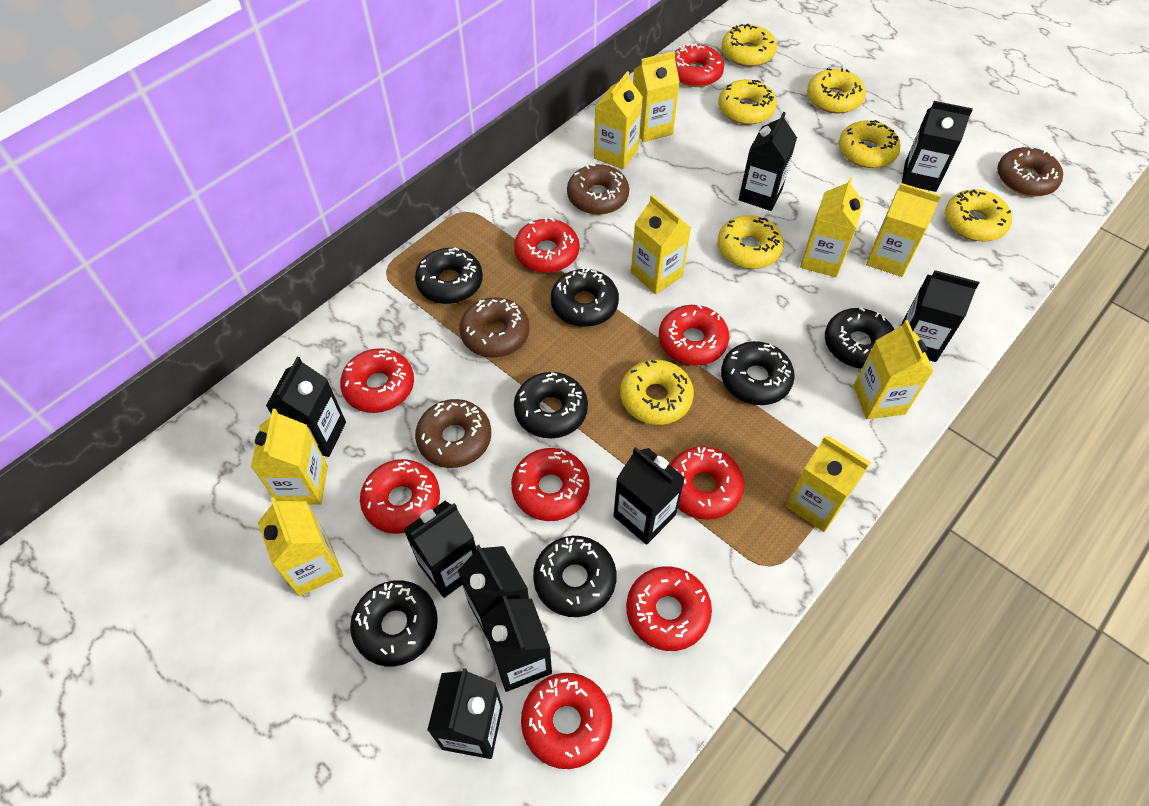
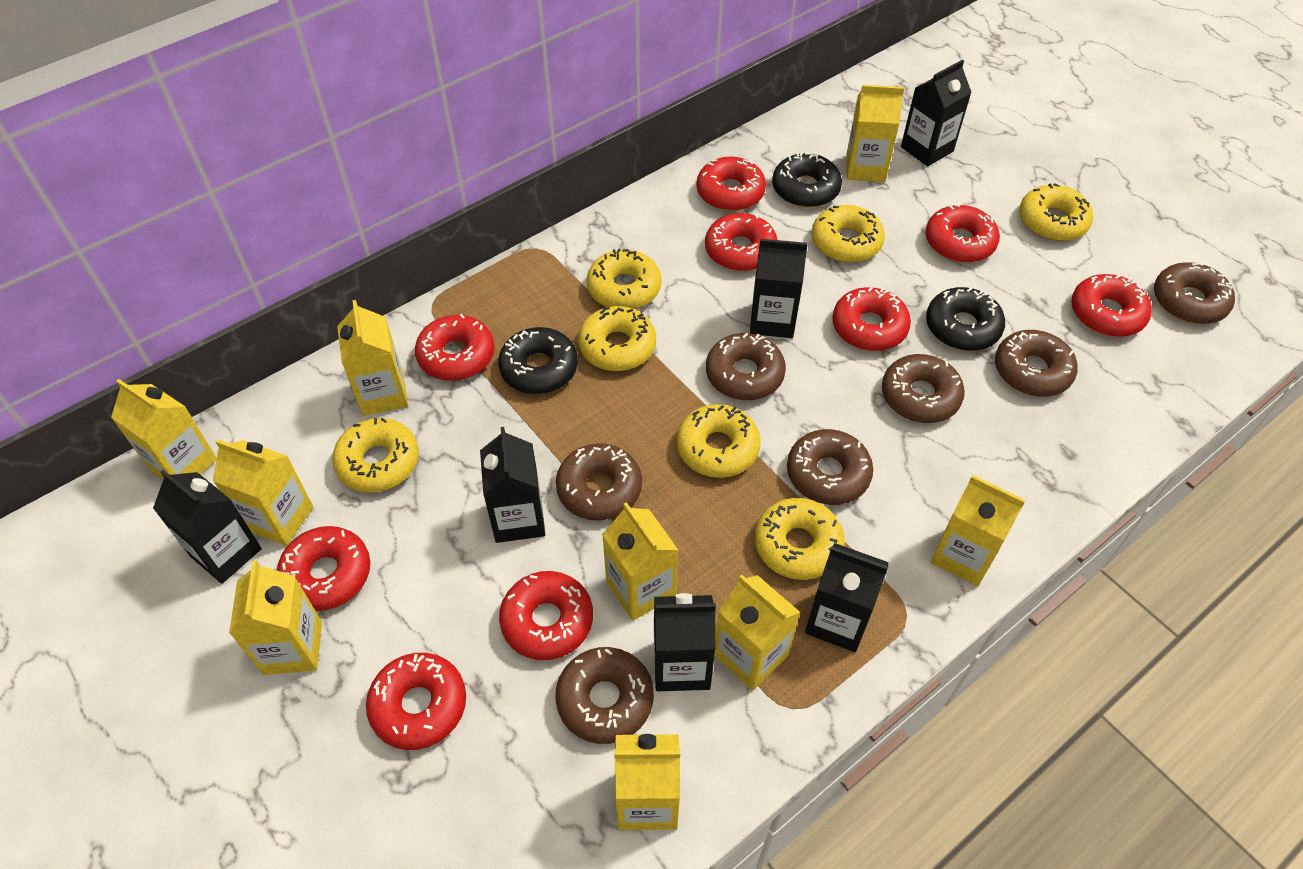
black carton: [266,357,346,457] [403,501,477,598] [427,668,503,759] [458,545,529,638] [481,596,552,692] [614,447,685,545] [738,112,797,211] [901,270,979,362] [902,101,973,192] = 9 -> [153,470,262,584] [480,427,545,543] [654,593,716,691] [750,239,808,338] [805,543,889,652] [901,60,972,166] = 6
black donut: [350,580,438,666] [415,247,483,304] [514,372,588,438] [533,536,617,617] [551,268,619,327] [721,341,795,405] [825,307,895,369] = 7 -> [498,327,578,394] [772,152,842,208] [926,287,1005,351] = 3
brown donut: [415,399,491,468] [459,297,530,358] [567,164,629,215] [997,146,1063,197] = 4 -> [555,647,654,744] [556,443,642,521] [706,333,786,400] [787,429,873,505] [882,354,965,423] [995,330,1078,397] [1154,262,1235,324] = 7

